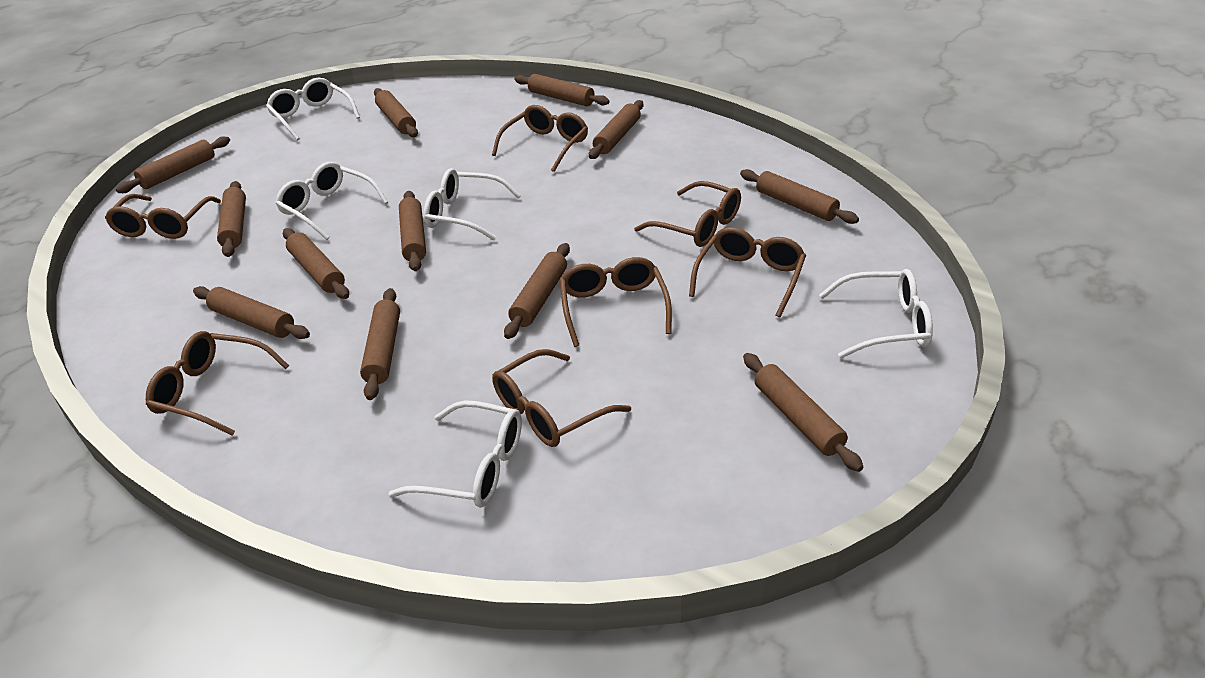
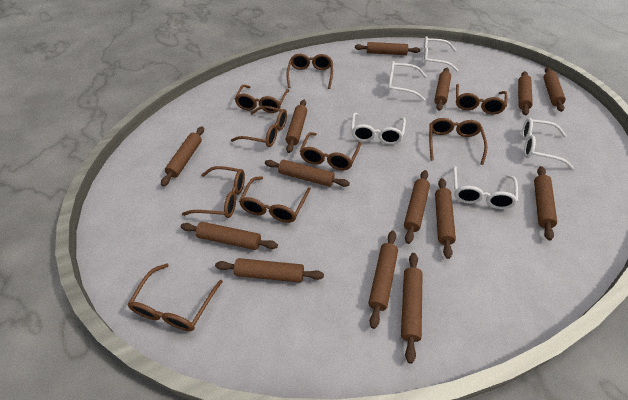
brown glasses: [105,194,221,239] [146,331,289,436] [492,105,588,172] [492,349,631,447] [560,257,672,347] [634,181,741,247] [689,227,806,317] = 7 -> [127,263,223,331] [182,166,245,218] [231,106,287,147] [235,85,289,113] [239,176,311,223] [287,54,333,89] [300,132,361,170] [429,118,488,165] [456,84,508,114] = 9
brown rolling pin: [116,137,230,193] [193,286,310,339] [217,181,246,257] [283,228,349,299] [360,288,400,400] [374,88,418,137] [399,191,426,271] [504,243,570,339] [514,74,610,106] [589,100,643,159] [740,169,859,224] [743,353,864,472] = 12 -> [161,126,204,187] [181,222,278,250] [215,258,324,283] [265,159,350,187] [286,100,307,153] [355,42,420,55] [368,231,398,329] [401,253,423,364] [404,170,430,244] [434,68,451,111] [435,178,456,259] [518,71,533,115] [534,166,557,241] [543,67,566,112] = 14

